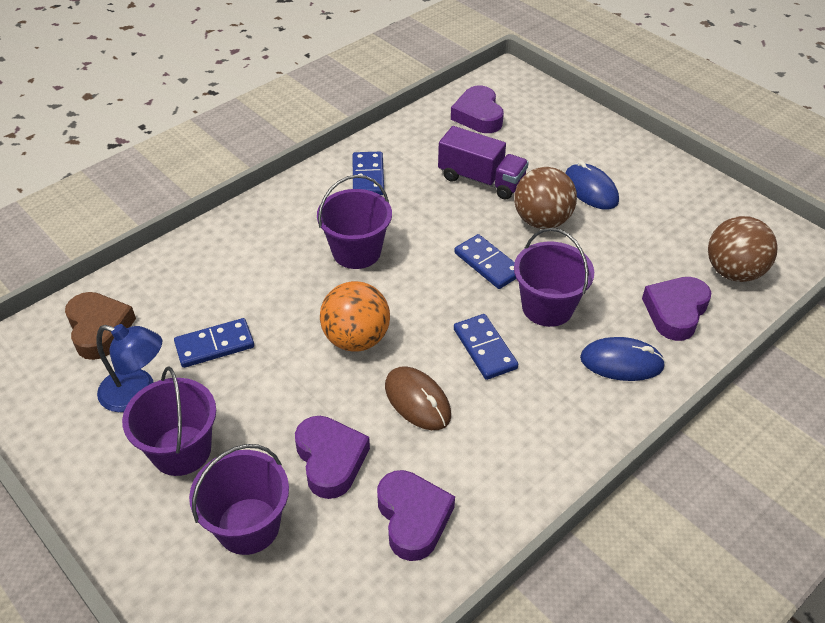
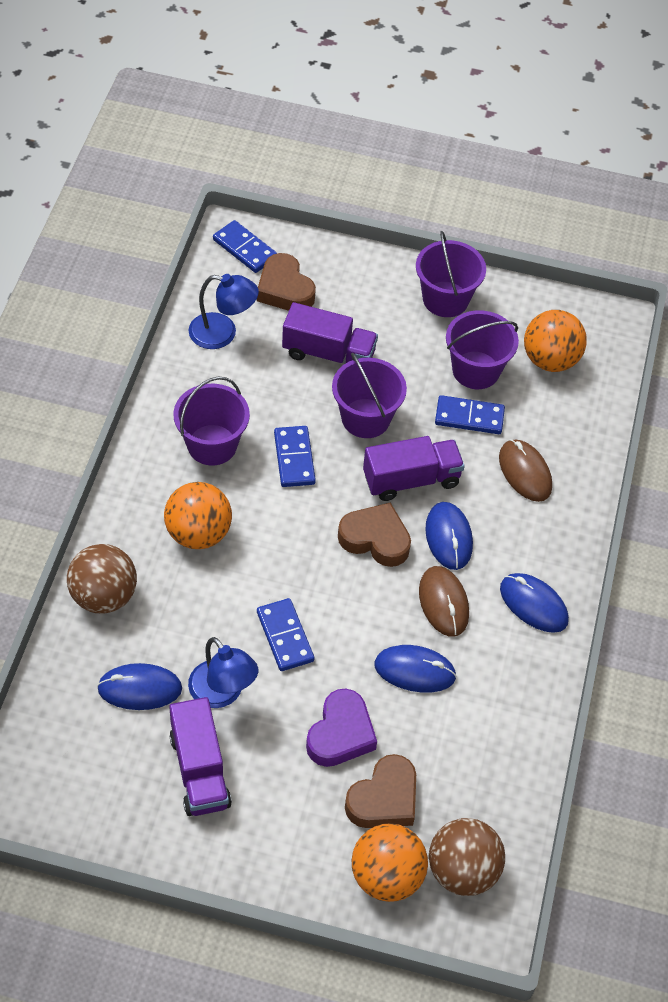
blue lamp: [96,324,162,412] = 1 -> [188,637,258,708] [189,274,259,349] = 2
blue mouse: [565,161,619,210] [580,337,666,381] = 2 -> [97,663,182,710] [374,645,457,693] [425,502,473,570] [500,573,569,633] = 4
brown heart: [65,292,136,360] = 1 -> [257,253,316,311] [338,503,411,567] [345,754,416,828] = 3
brown mouse: [385,366,451,430] = 1 -> [419,566,469,637] [499,439,552,502] = 2
orange ball: [320,281,390,352] = 1 -> [164,482,232,549] [352,823,428,902] [524,310,587,372] = 3
purple heart: [295,416,370,499] [377,470,455,561] [451,86,504,133] [642,277,711,341] = 4 -> [306,689,377,767] = 1
purple truck: [438,126,529,200] = 1 -> [169,697,232,816] [282,302,378,364] [363,436,465,501] = 3

